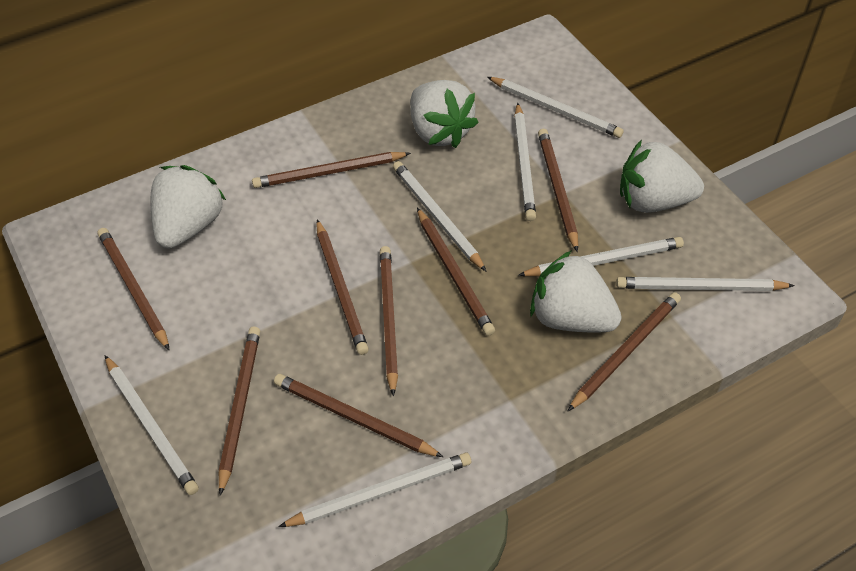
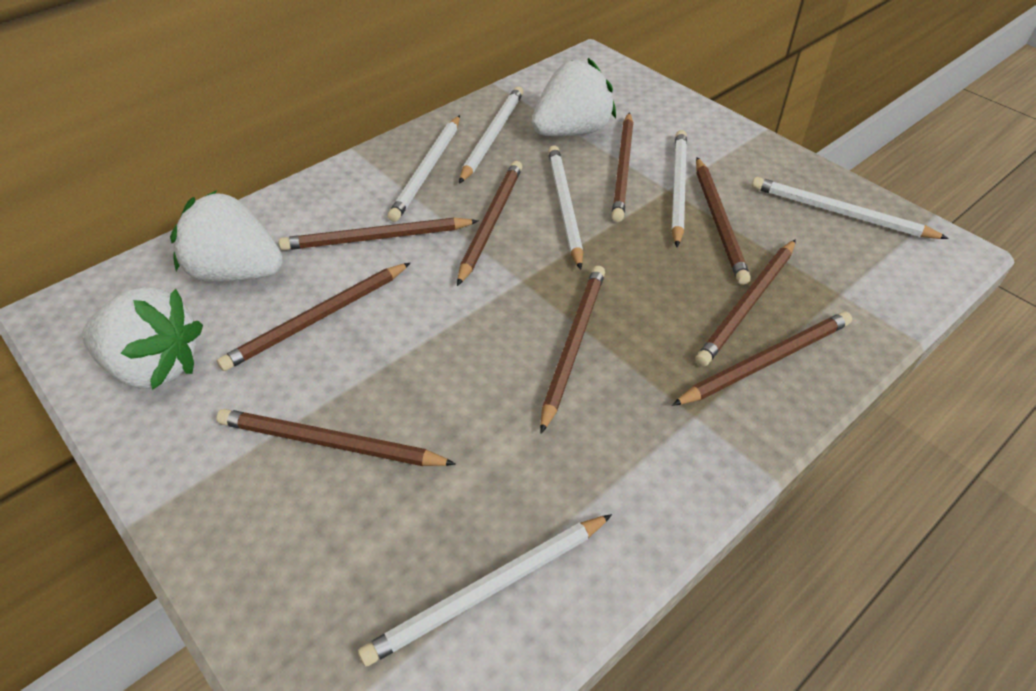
white pencil: [104,355,199,495] [278,453,471,527] [393,161,486,271] [488,77,624,138] [514,103,536,221] [518,237,684,276] [616,277,795,291] = 7 -> [358,514,612,667] [388,115,460,222] [459,86,523,184] [548,145,583,270] [671,130,687,247] [752,177,949,239] = 6
white strawberry: [151,165,226,249] [410,80,479,148] [530,250,622,332] [620,140,704,213] = 4 -> [82,287,203,390] [170,190,283,282] [532,58,616,136] = 3

